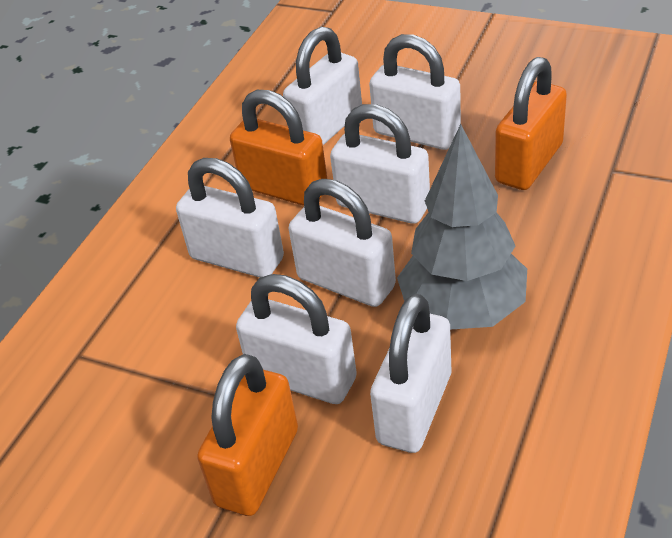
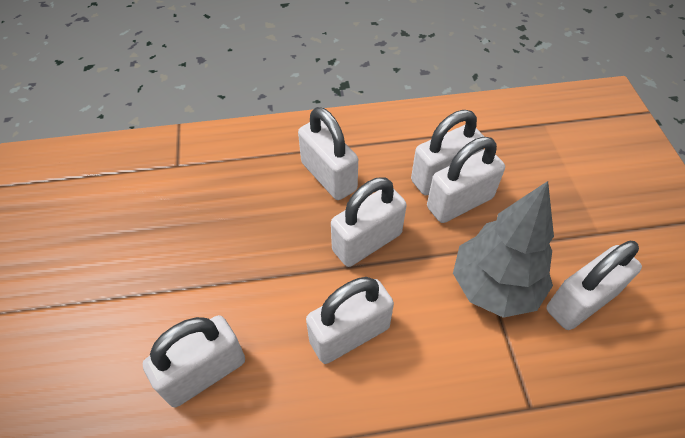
orange padlock: [197,354,298,516] [230,90,327,206] [495,57,567,190] = 3 -> none = 0

